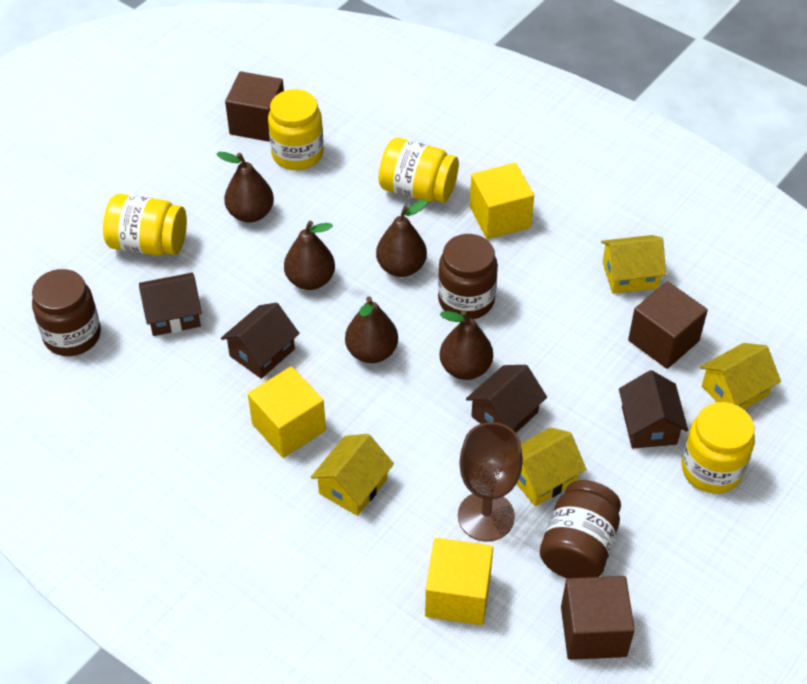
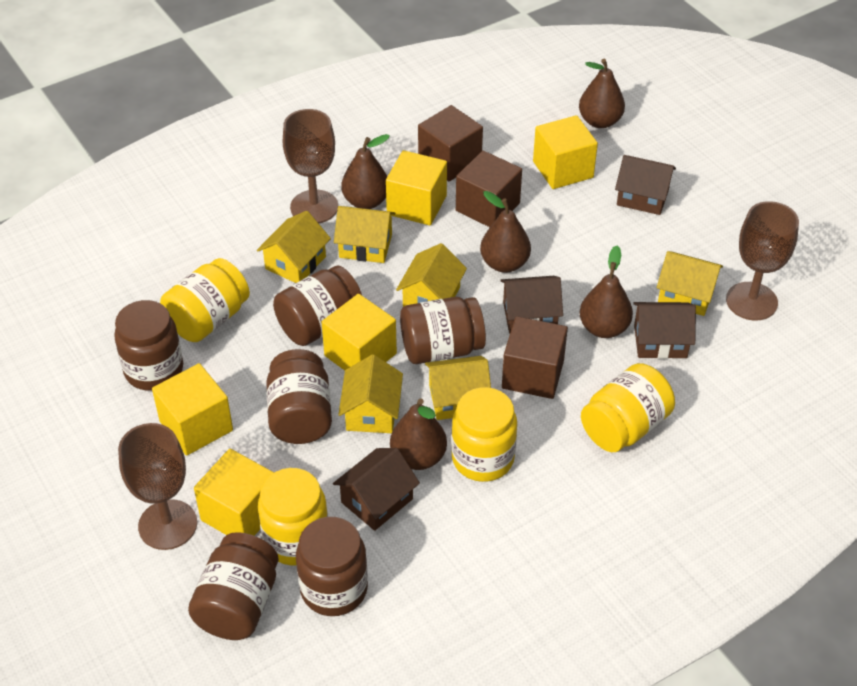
brown goblet: [458,422,523,542] = 1 -> [118,423,197,550] [283,109,338,223] [726,201,799,320] = 3
brown jar: [32,269,101,356] [438,234,498,319] [540,480,621,578] = 3 -> [114,300,183,391] [188,532,279,640] [266,349,332,444] [273,265,362,346] [296,517,368,616] [400,297,486,364] = 6
yellow cube: [248,366,326,458] [425,538,493,625] [470,163,534,239] = 3 -> [152,363,233,456] [194,449,274,536] [322,294,397,370] [386,150,447,225] [533,115,598,189] = 5
yellow house: [311,434,394,516] [517,427,586,506] [601,235,666,294] [700,343,781,409] = 4 -> [257,211,331,283] [334,206,396,263] [338,354,403,433] [396,243,467,307] [425,356,491,420] [657,251,723,316] = 6

